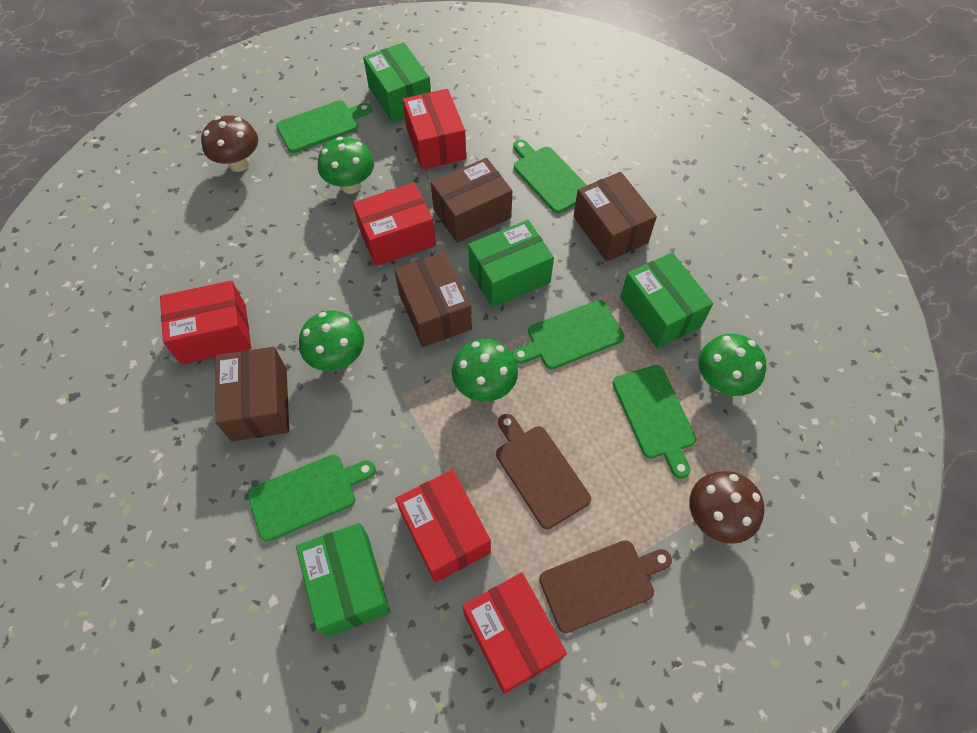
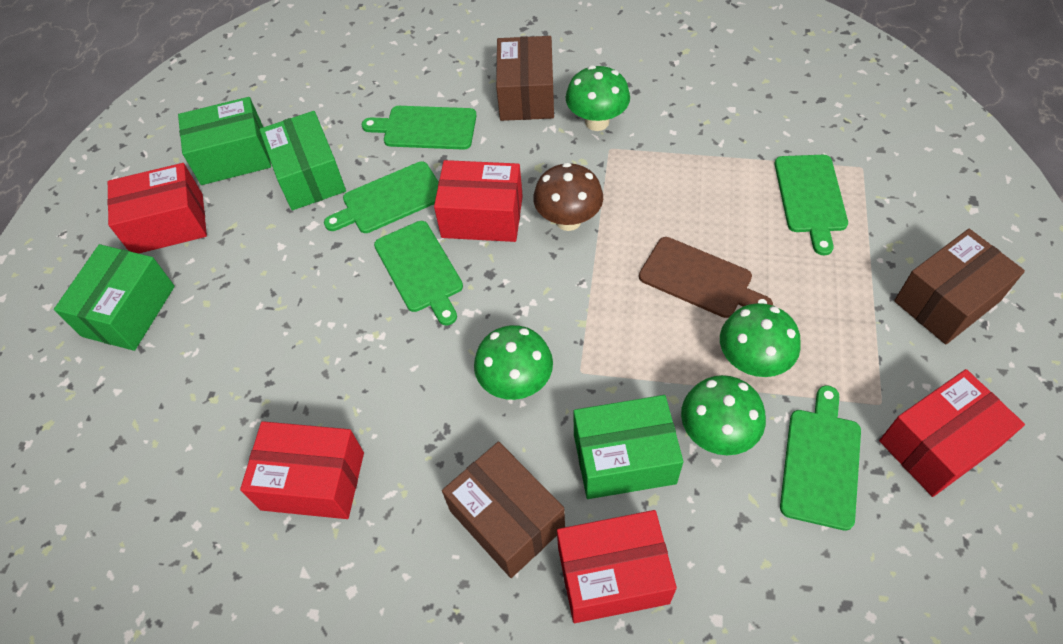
brown box: [215,347,289,441] [394,252,472,347] [431,158,512,243] [573,172,657,262] = 4 -> [442,441,565,578] [496,36,554,121] [894,229,1025,344] = 3
brown cutting board: [496,414,591,529] [539,540,672,633] = 2 -> [639,237,773,318] = 1
brown mushroom: [201,115,258,172] [690,471,764,544] = 2 -> [533,162,603,231] = 1

